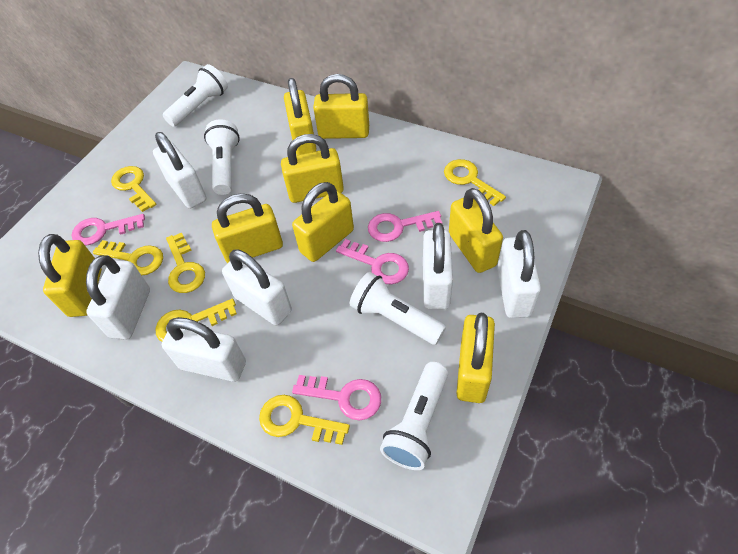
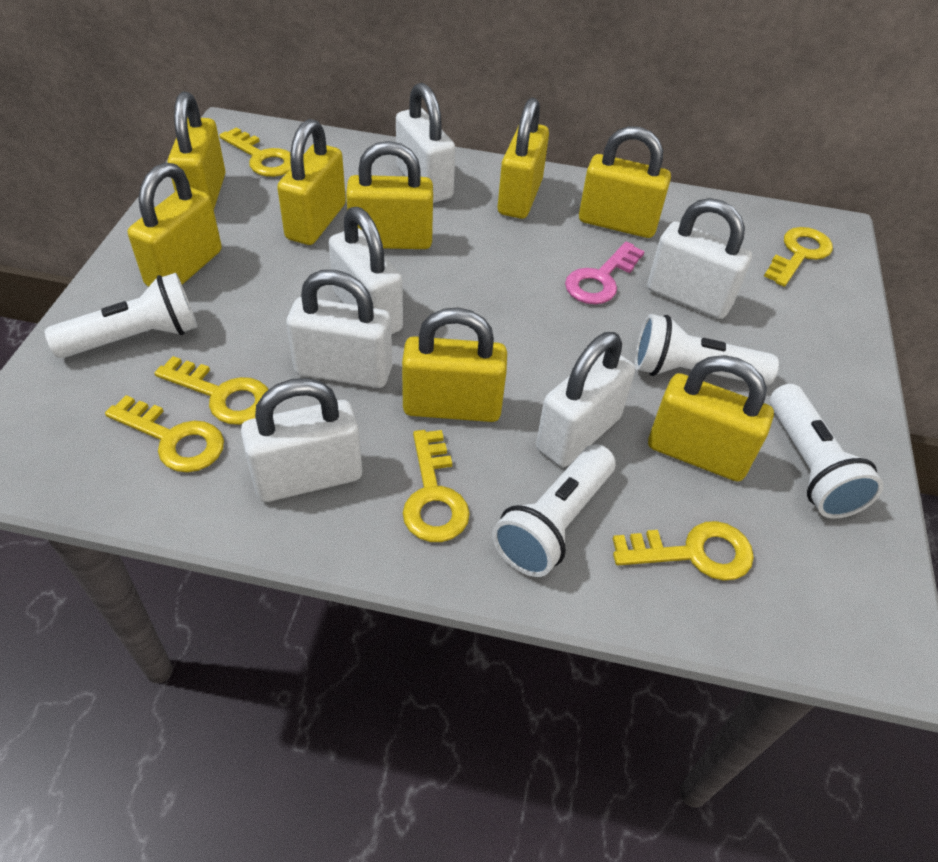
pink key: [72,214,145,245] [292,375,381,420] [336,239,409,284] [368,211,442,242] = 4 -> [565,242,645,304] = 1

